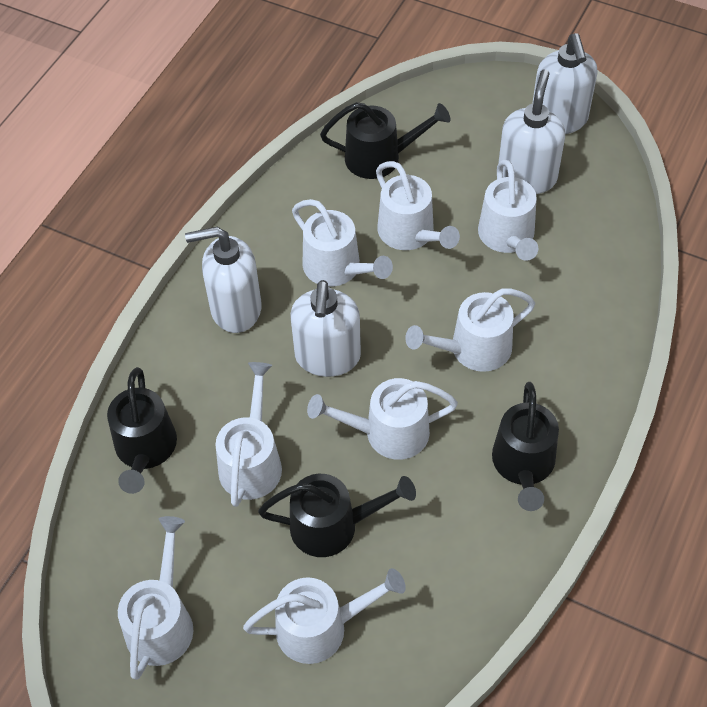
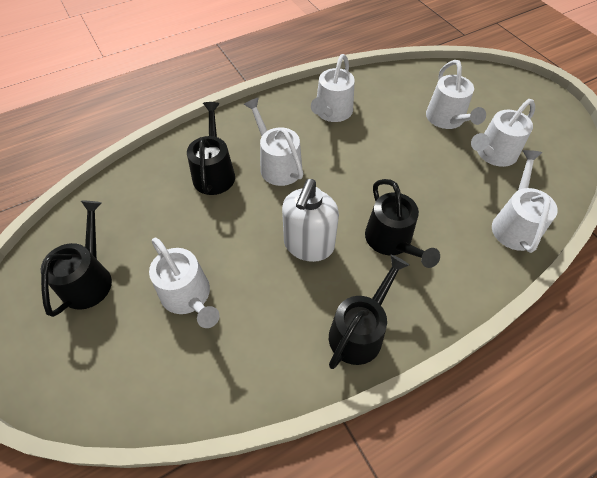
white soap dispenser: [185,227,262,333] [290,280,361,377] [498,69,565,194] [532,33,598,134] = 4 -> [282,179,339,262] = 1
white watering can: [118,516,193,680] [216,362,282,507] [243,568,406,664] [292,199,393,287] [307,378,458,460] [376,161,460,250] [405,288,535,372] [478,160,538,261] = 8 -> [149,238,219,328] [244,98,303,186] [311,54,355,122] [426,60,486,129] [471,99,535,167] [492,150,558,253] = 6

